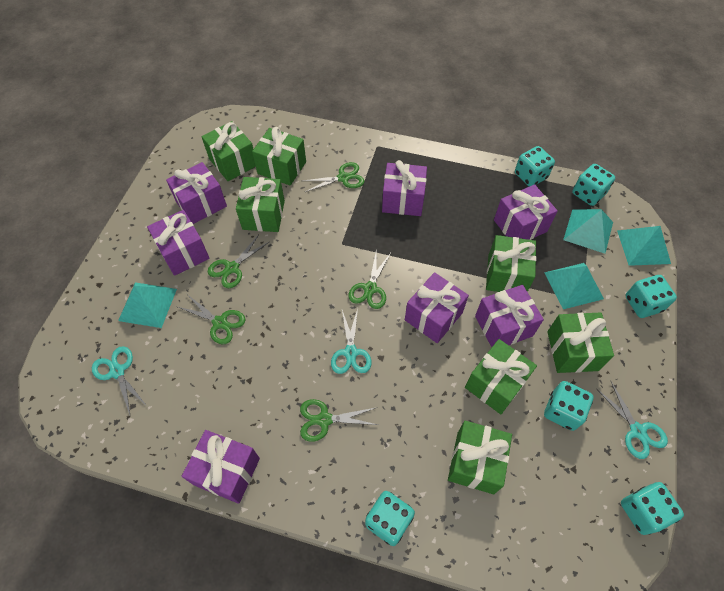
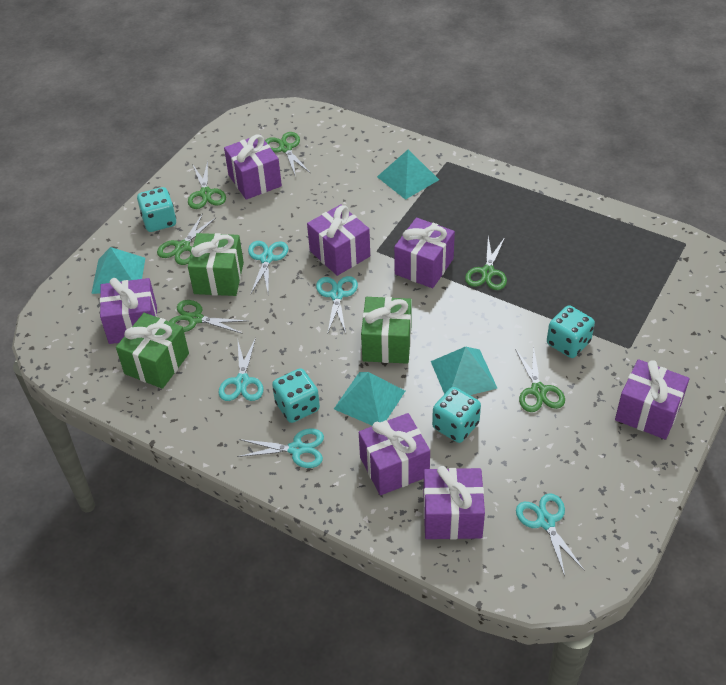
green gift: [202,121,256,181] [236,177,285,232] [252,127,306,186] [448,421,512,494] [465,339,537,414] [486,235,536,292] [547,313,614,373] = 7 -> [116,313,189,389] [188,233,244,296] [361,297,412,364] = 3
green scissors: [178,295,245,345] [208,236,270,288] [300,399,378,442] [303,162,364,192] [349,253,391,309] = 5 -> [157,213,217,265] [169,300,248,334] [188,161,226,209] [265,132,310,177] [465,237,507,290] [515,345,565,412] = 6
turquoise dice: [365,491,415,546] [515,146,555,187] [544,381,594,431] [572,164,615,206] [621,482,684,535] [625,275,677,318] = 6 -> [137,187,176,232] [272,368,320,423] [432,387,481,443] [547,305,595,358] = 4
turquoise scissors: [92,346,147,417] [331,308,372,374] [596,382,668,459] = 3 -> [218,338,264,401] [237,429,324,468] [248,241,288,293] [316,276,358,334] [516,493,585,576] = 5

